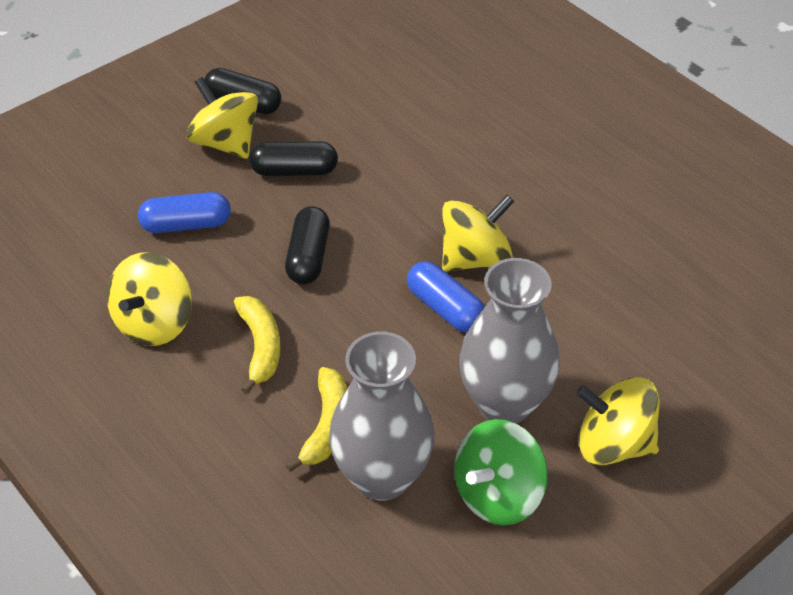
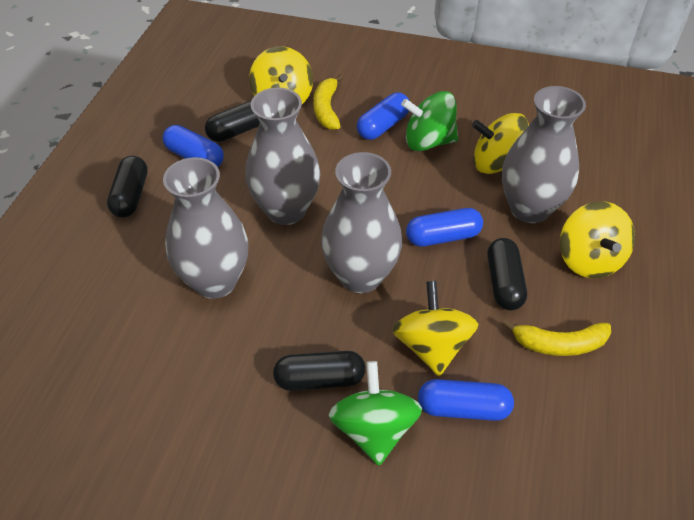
black capsule: [204,68,281,114] [249,141,338,176] [285,206,330,284] = 3 -> [107,156,148,218] [205,100,260,142] [273,351,366,391] [487,238,527,310] = 4
blue capsule: [138,192,231,233] [407,261,485,332] = 2 -> [163,125,224,167] [357,93,409,140] [406,208,483,247] [418,379,514,421] = 4
green spinning top: [454,419,548,525] = 1 -> [329,361,422,465] [401,91,458,151] = 2
grey vase: [329,331,434,501] [459,258,560,424] = 2 -> [163,157,248,299] [246,87,320,225] [321,152,402,293] [502,86,586,223] = 4

